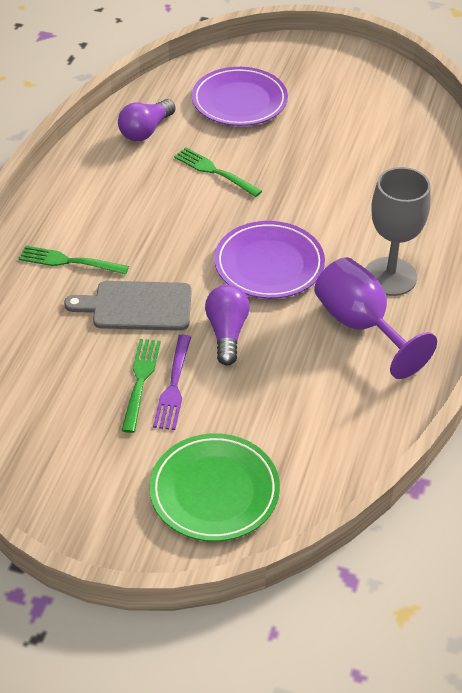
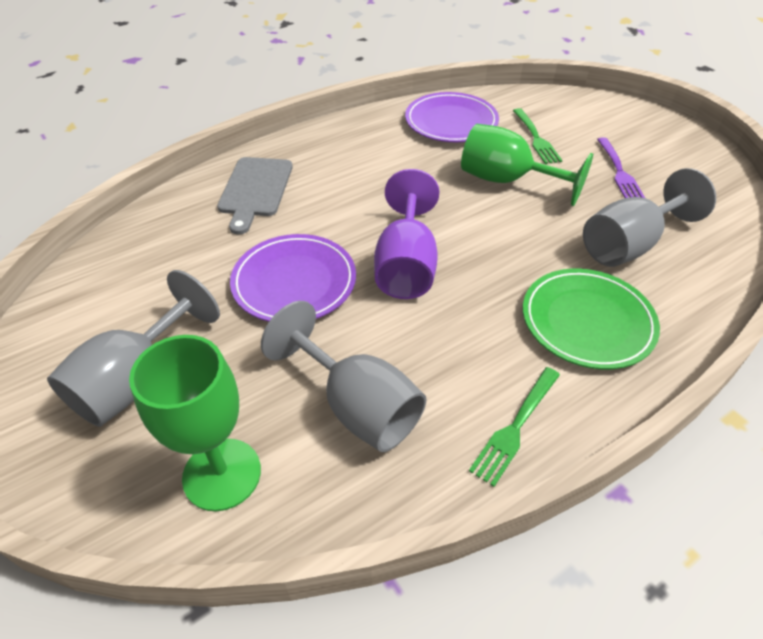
green fork: [19,245,129,275] [121,339,161,433] [174,148,262,197] = 3 -> [469,367,560,487] [513,108,562,164] = 2
green goblet: none = 0 -> [129,335,261,511] [461,124,593,206] = 2
grey goblet: [365,167,431,296] = 1 -> [47,270,220,427] [261,301,426,452] [583,168,716,267] = 3
purple light bulb: [118,99,176,141] [205,285,250,366] = 2 -> none = 0

